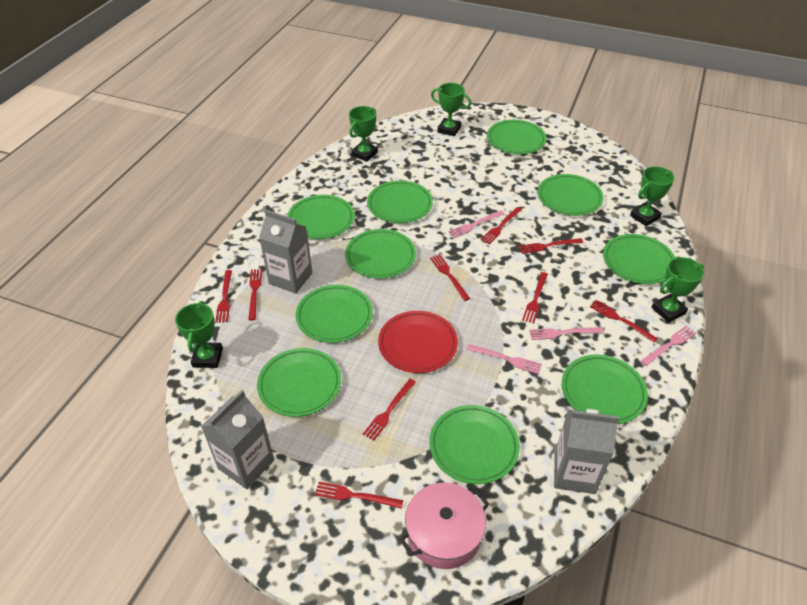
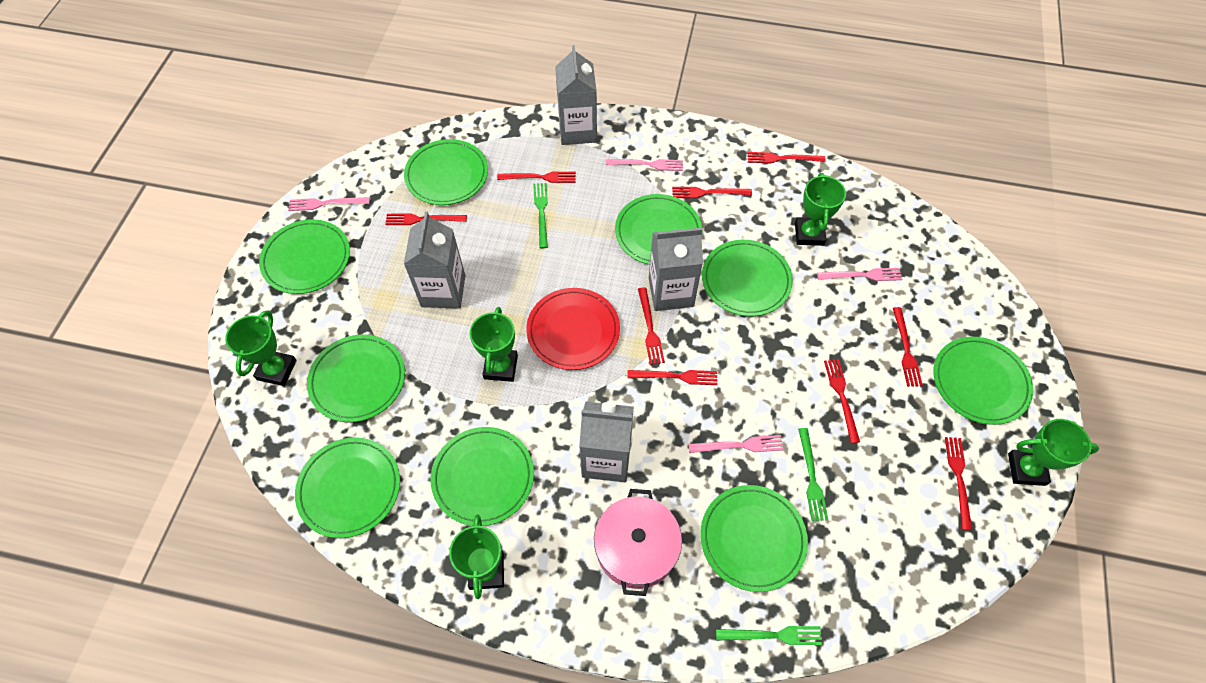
green fork: none = 0 -> [533,183,548,248] [716,626,822,645] [798,428,828,521] = 3
green plate: [257,348,341,417] [287,195,355,239] [296,285,373,343] [345,229,416,279] [367,180,433,223] [429,405,520,484] [487,120,547,154] [538,174,604,216] [562,354,648,424] [603,234,675,284] = 10 -> [259,219,350,294] [295,437,400,538] [307,334,405,422] [404,139,488,205] [431,427,534,526] [615,194,703,265] [700,485,808,592] [702,240,793,316] [933,337,1033,425] = 9
grey carton: [201,390,274,489] [259,210,312,294] [554,409,620,494] = 3 -> [404,212,465,309] [555,45,597,145] [579,402,634,482] [649,228,703,311] = 4

